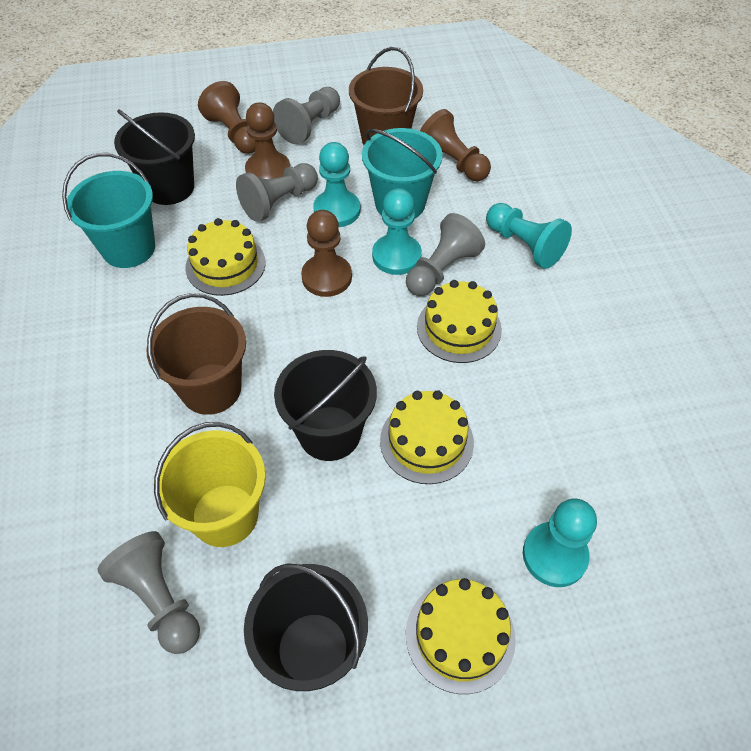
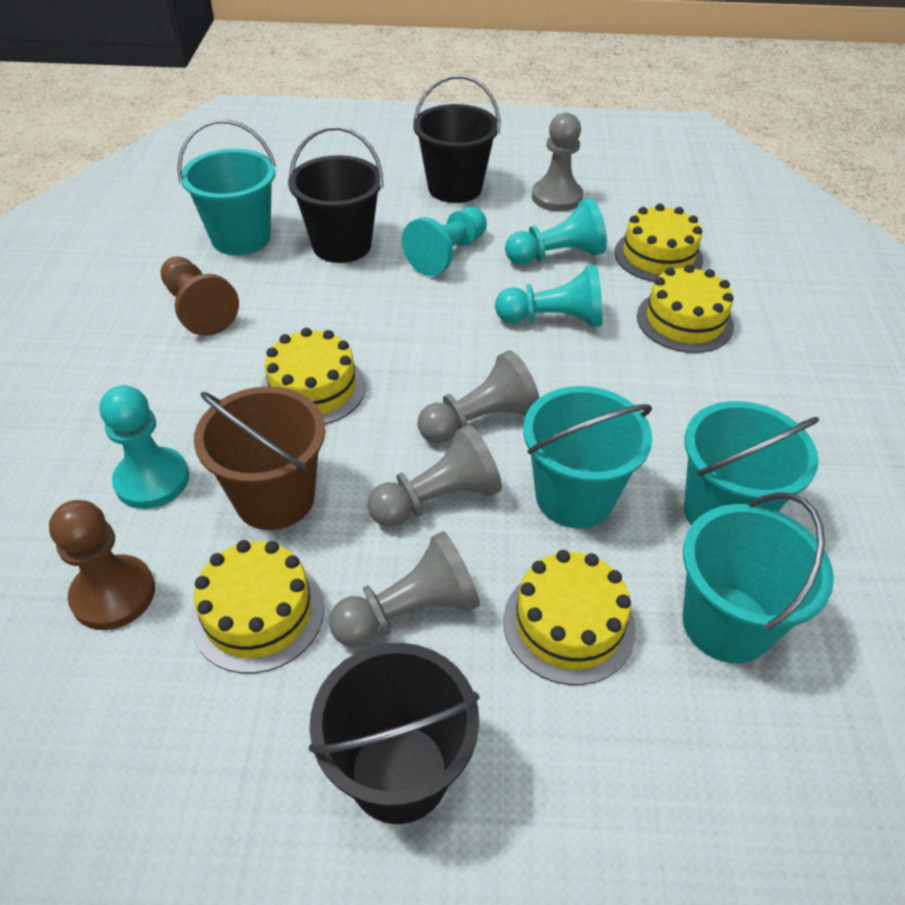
brown bucket: [147,293,246,415] [349,47,423,145] = 2 -> [194,386,325,530] = 1
brown pawn: [198,81,255,154] [245,103,290,179] [301,210,352,297] [420,109,491,181] = 4 -> [49,500,155,630] [161,257,239,336] = 2
turquoise bucket: [62,153,155,268] [362,128,443,219] = 2 -> [177,119,276,255] [523,386,653,529] [683,492,834,664] [684,401,819,526] = 4
yellow bucket: [154,422,266,547] = 1 -> none = 0
yellow cake: [186,218,266,296] [380,390,474,484] [406,578,516,694] [417,280,502,363] = 4 -> [191,540,324,674] [261,328,366,425] [503,550,636,685] [614,204,703,282] [637,265,734,353] = 5

